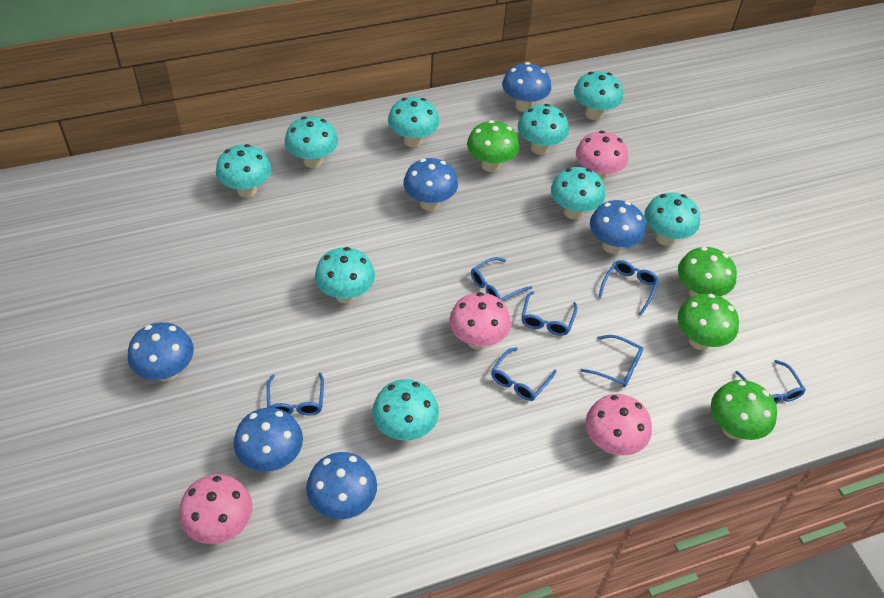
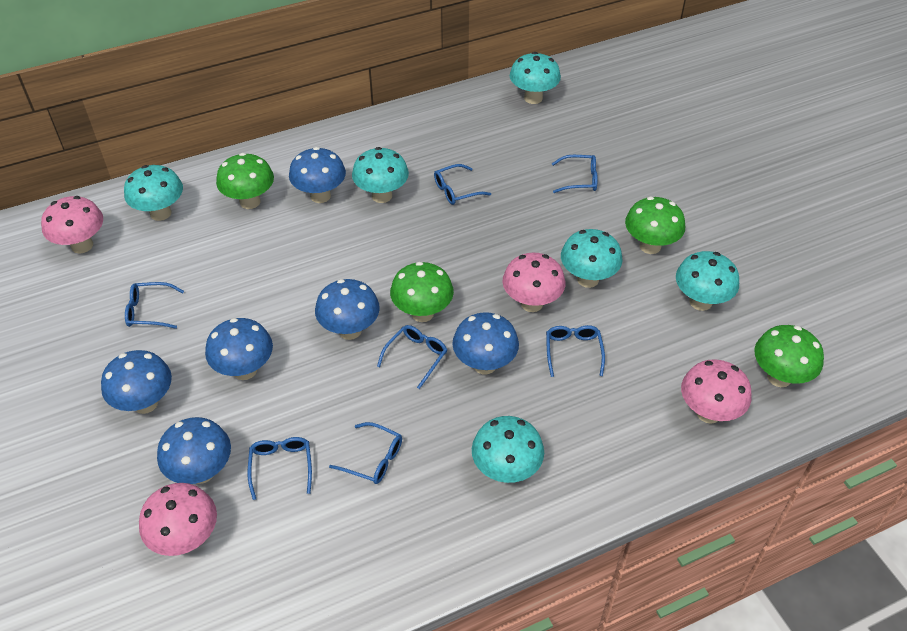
turquoise mushroom: [216,144,271,198] [285,116,338,168] [315,247,375,304] [372,379,439,441] [388,97,439,147] [518,104,569,155] [551,167,605,219] [574,71,623,120] [644,193,700,246] = 9 -> [124,165,183,221] [352,147,409,203] [472,416,544,483] [510,52,561,104] [561,229,623,288] [676,251,739,311] = 6

